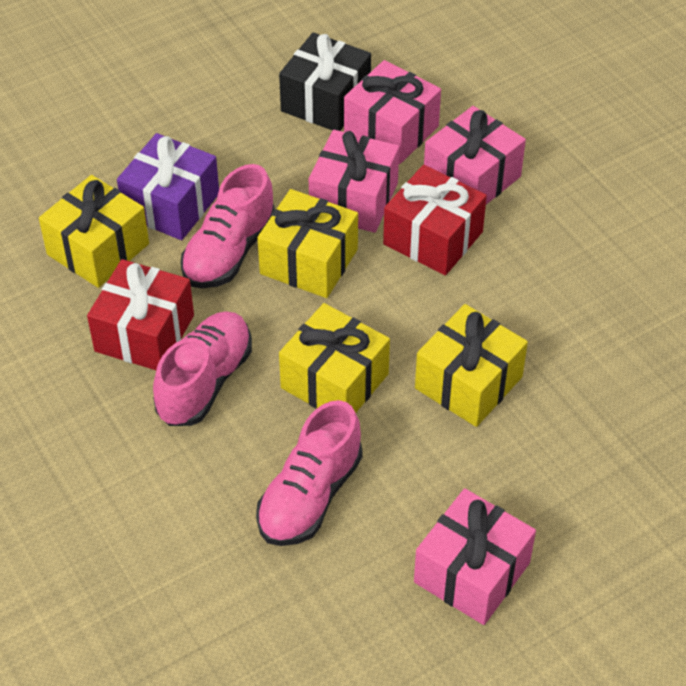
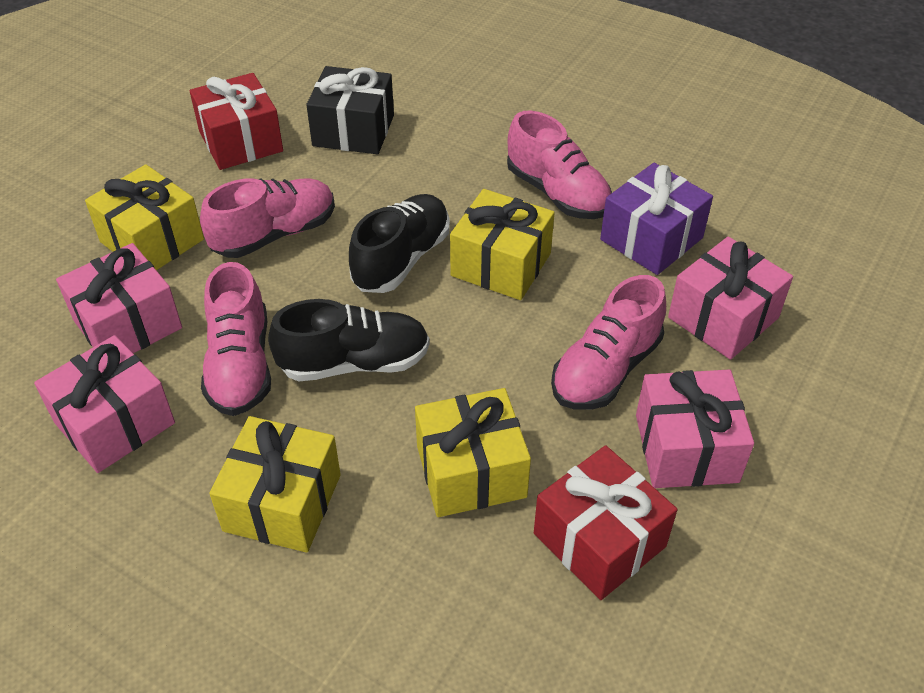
black shoe: none = 0 -> [268,299,430,382] [349,194,450,293] = 2
pink shoe: [153,311,252,426] [181,164,275,289] [256,400,363,546] = 3 -> [200,178,335,258] [201,262,271,416] [507,111,612,219] [551,275,666,410] = 4

